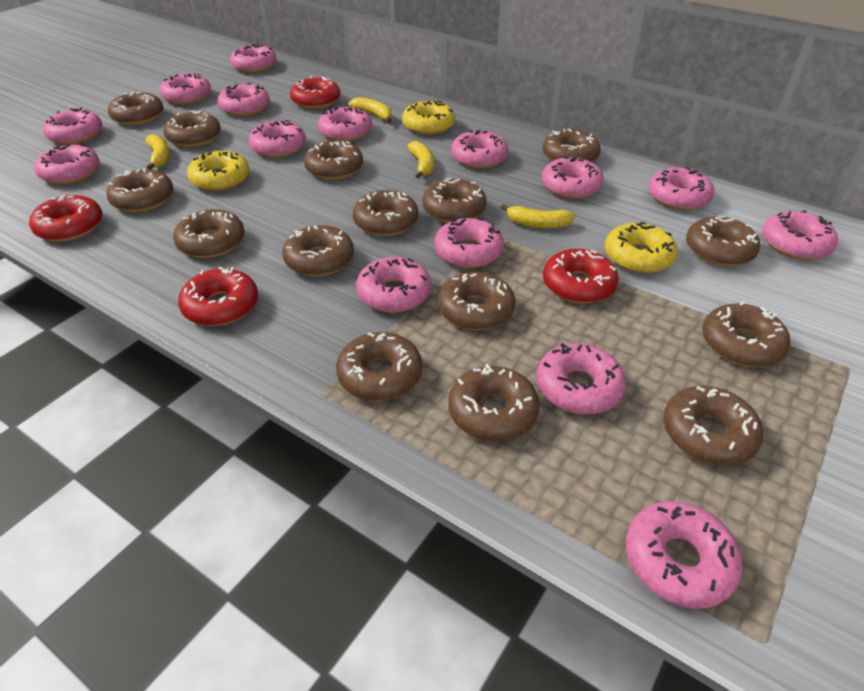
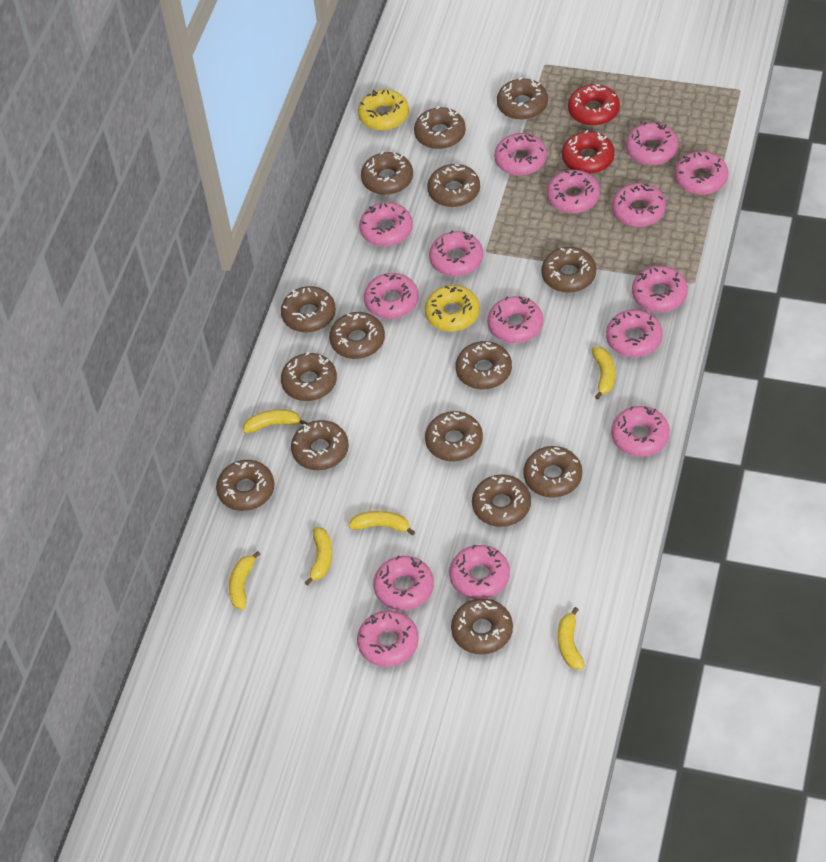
red donut: [29,195,102,242] [178,267,258,326] [290,76,340,109] [543,249,619,303] = 4 -> [562,130,615,174] [568,84,620,126] = 2
yellow banana: [145,134,170,169] [349,97,392,123] [408,141,434,179] [501,204,575,228] = 4 -> [229,551,260,610] [243,409,307,433] [305,527,332,586] [348,511,415,536] [558,607,585,669] [592,347,615,400] = 6
yellow donut: [187,151,250,191] [402,101,455,135] [605,222,678,273] = 3 -> [358,89,409,130] [424,285,480,332] = 2

